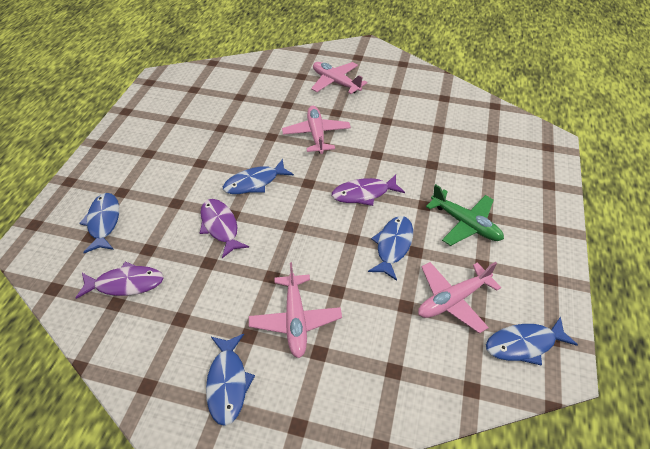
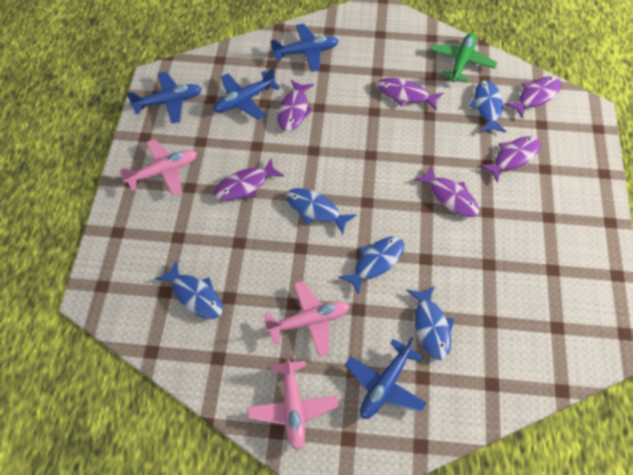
blue plane: none = 0 -> [126,71,202,124] [213,67,280,120] [270,23,339,72] [345,337,427,419] = 4
pink plane: [249,262,342,358] [282,106,351,154] [311,62,367,94] [418,262,501,334] = 4 -> [120,139,197,196] [247,352,339,450] [264,281,350,357] = 3
purple fish: [76,262,164,299] [200,199,249,258] [332,175,405,206] = 3 -> [214,159,284,201] [277,80,314,131] [377,78,444,111] [414,165,479,217] [479,136,541,183] [504,76,561,119] = 6

